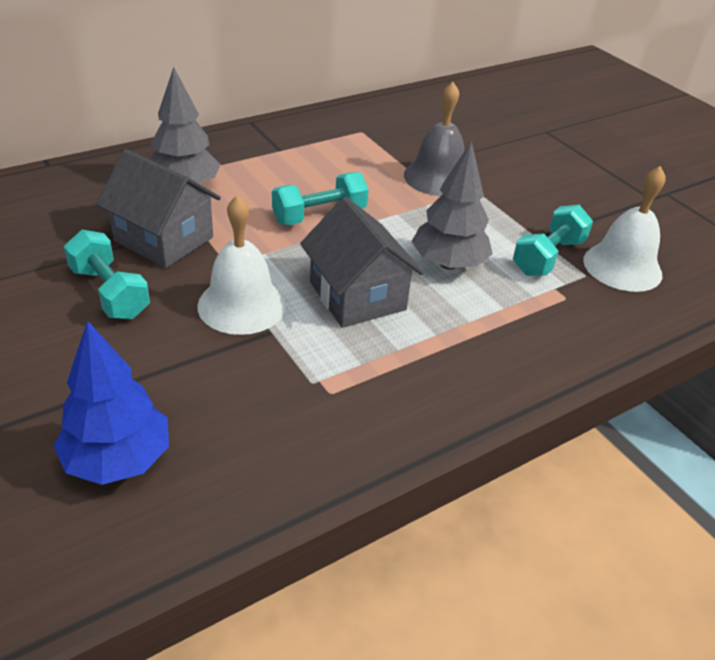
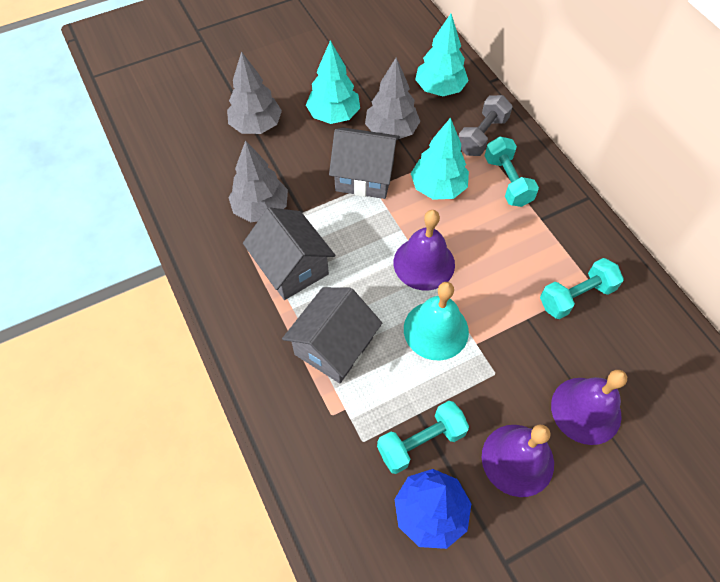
grey bell: [404,82,464,196] = 1 -> none = 0
grey dumbbell: none = 0 -> [458,95,513,156] = 1
grey house: [96,149,221,268] [300,197,424,328] = 2 -> [243,207,335,300] [282,287,382,383] [329,128,400,199] = 3
grey tree: [149,67,221,184] [412,141,493,270] = 2 -> [227,51,282,134] [228,140,288,222] [365,58,420,139] = 3
purple bell: none = 0 -> [393,210,455,290] [482,425,554,497] [551,370,627,445] = 3
turquoise bell: none = 0 -> [404,282,469,360] = 1
turquoise tree: none = 0 -> [306,41,360,124] [411,118,469,200] [415,14,469,96] = 3
white bell: [197,195,286,335] [583,166,665,292] = 2 -> none = 0

